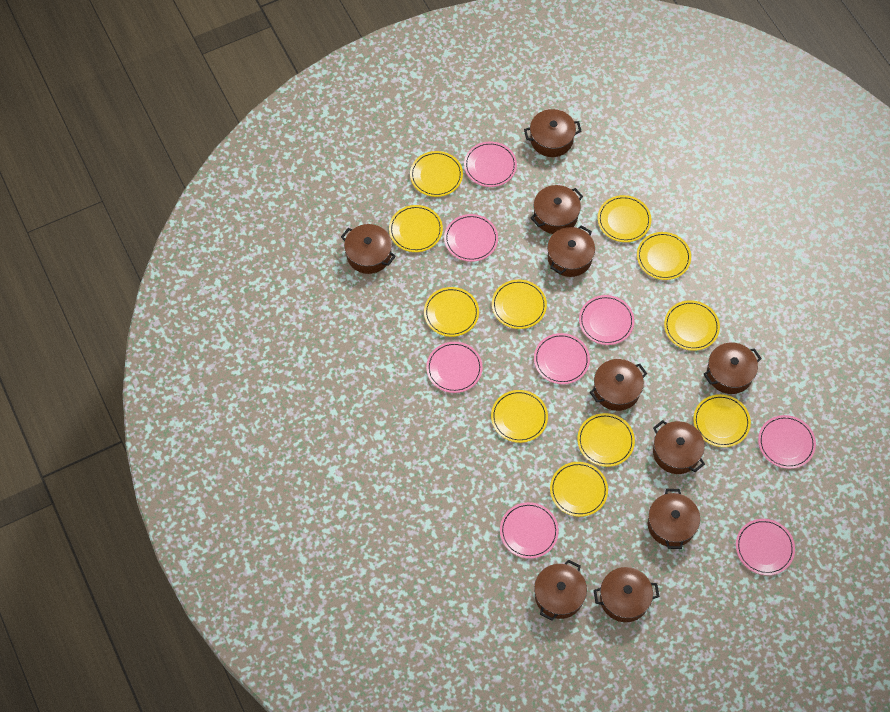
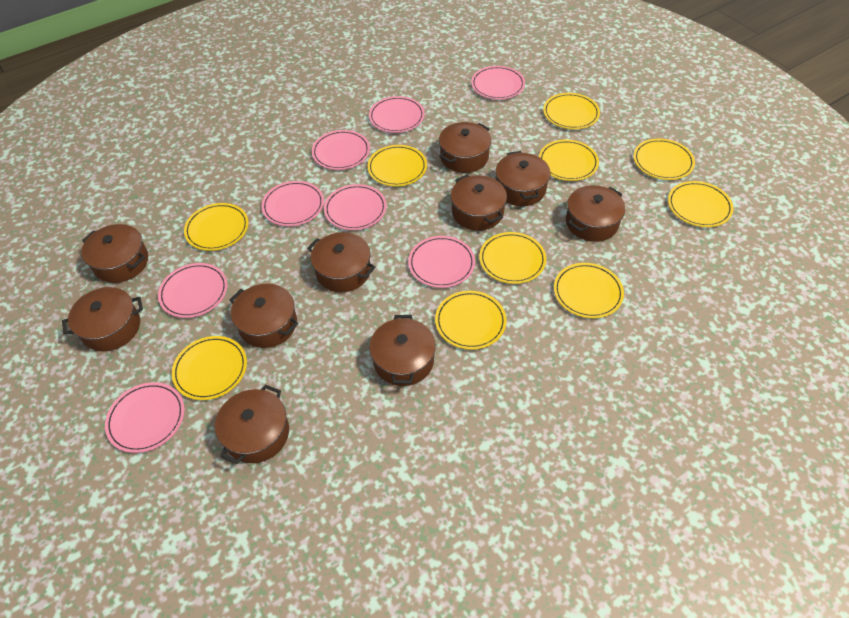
yellow plate: [389,205,443,252] [410,151,463,197] [424,287,479,337] [491,390,548,443] [492,279,547,329] [550,462,608,517] [577,413,635,467] [598,195,651,242] [637,232,691,280] [664,300,720,351] [693,394,751,447] = 11 -> [172,336,247,400] [184,203,249,251] [367,145,427,186] [435,291,506,350] [479,232,546,284] [539,140,599,181] [543,93,600,129] [554,263,624,318] [633,138,695,180] [668,181,733,227] = 10

